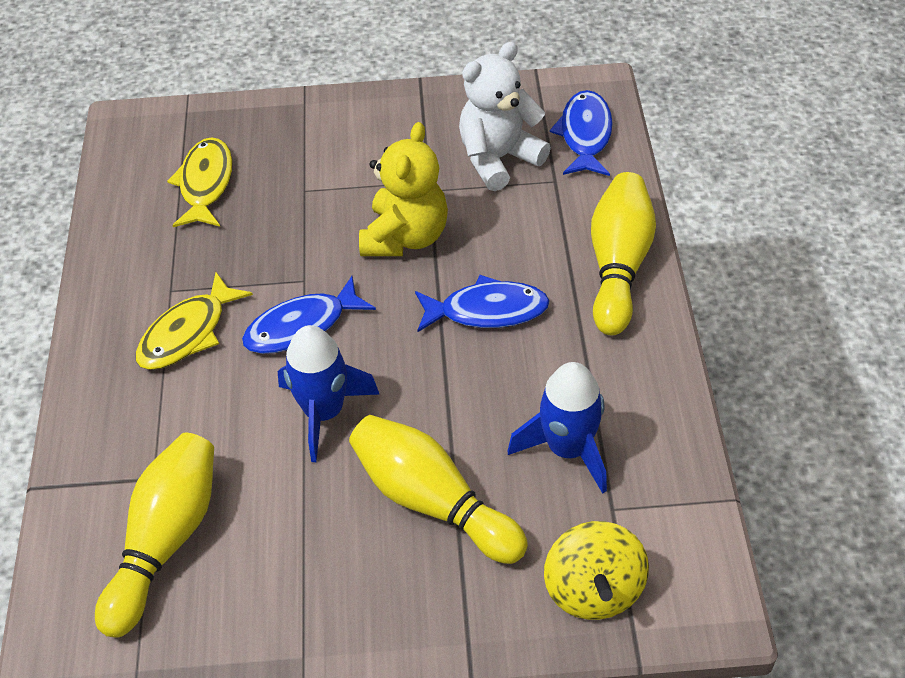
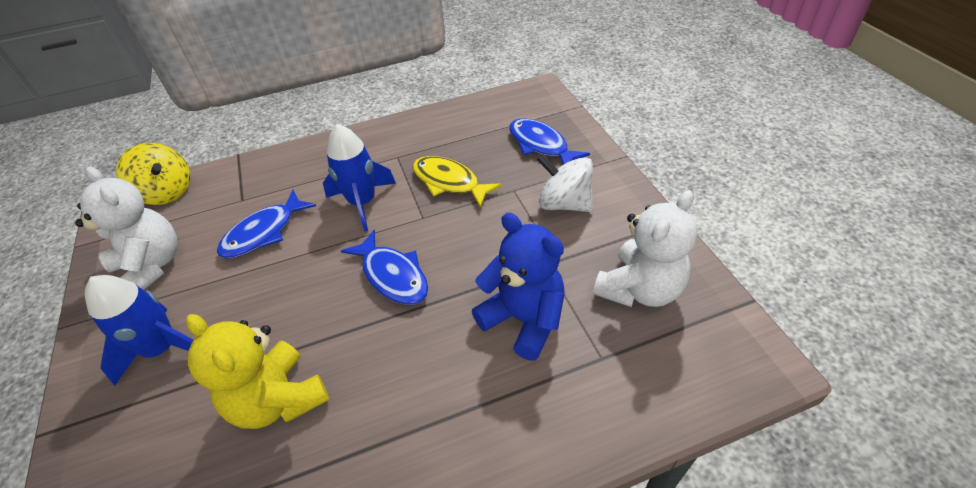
blue teddy bear: none = 0 -> [472,213,565,361] = 1
white spinning top: none = 0 -> [537,154,593,212] = 1
white teddy bear: [459,42,551,191] = 1 -> [75,166,177,290] [593,190,697,307] = 2
yellow bowling pin: [95,433,214,638] [349,415,528,564] [591,172,656,335] = 3 -> none = 0
yellow fish: [136,272,253,370] [167,137,233,227] = 2 -> [413,156,502,208] = 1

